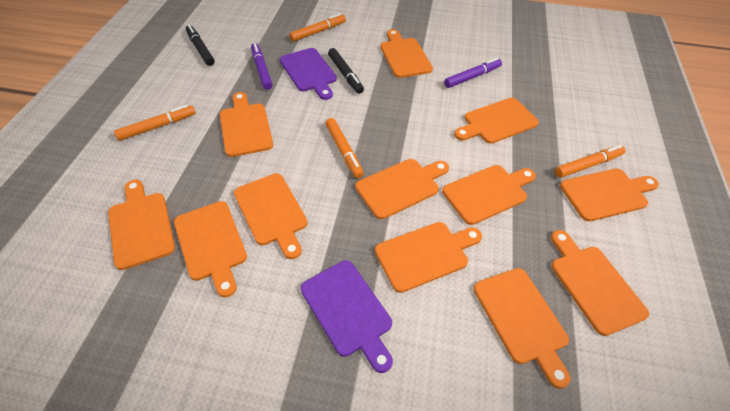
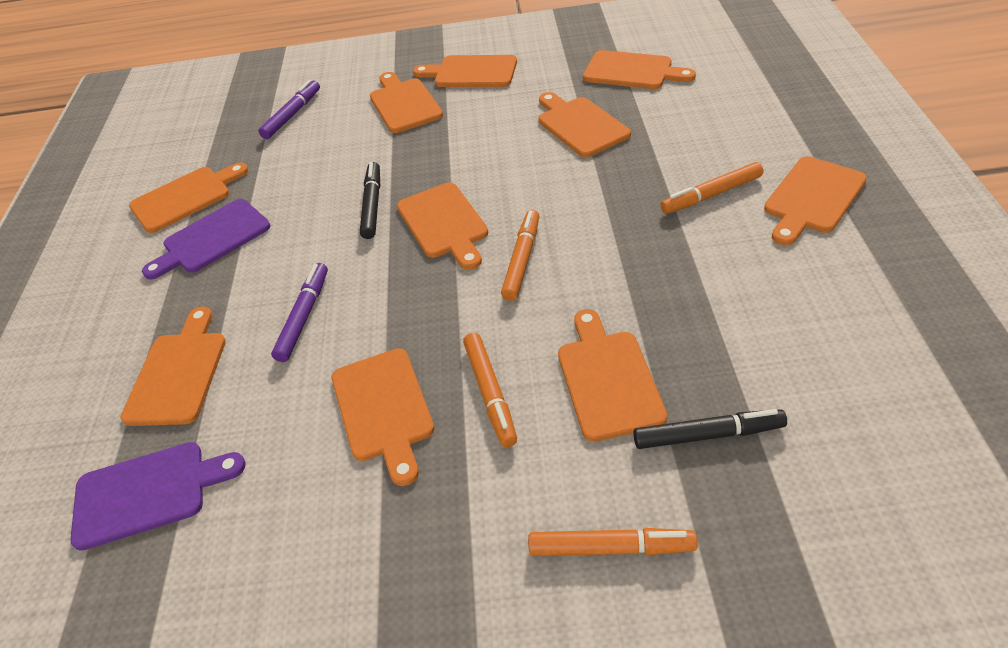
orange cutting board: [108,180,175,270] [174,201,247,297] [220,92,273,157] [234,173,307,259] [355,159,449,219] [375,222,482,293] [380,29,433,78] [442,165,536,225] [454,98,539,144] [474,268,571,389] [551,230,649,336] [560,169,659,221] = 12 -> [120,307,226,426] [129,163,248,233] [332,348,434,486] [370,72,443,133] [397,182,488,270] [413,55,517,87] [538,92,631,157] [558,309,667,442] [583,50,696,89] [764,156,867,245] = 10

